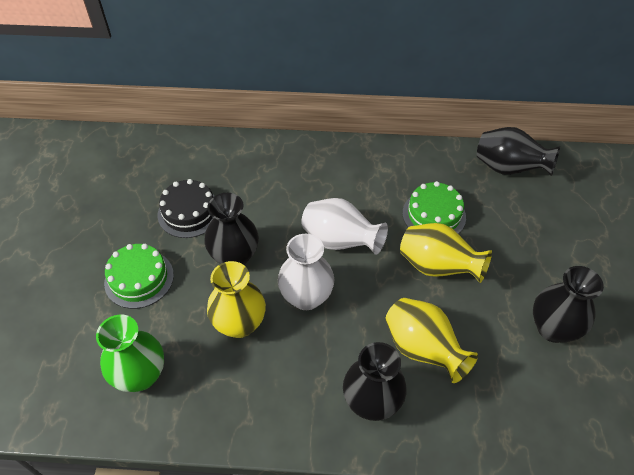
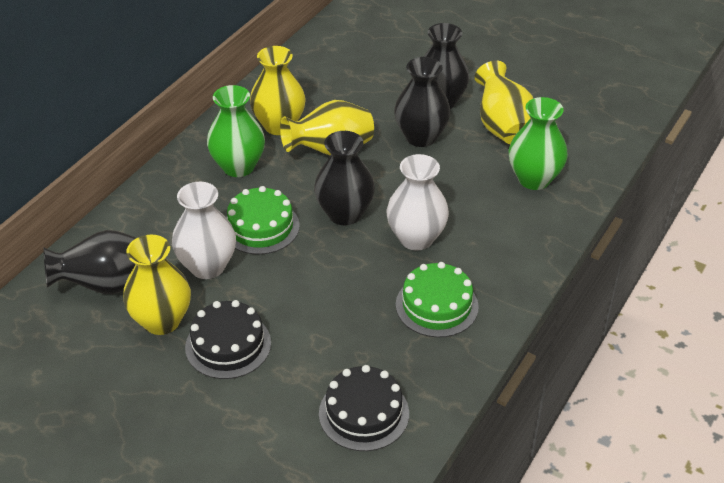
black cake: [157,179,214,238] = 1 -> [185,300,271,379] [319,365,409,451] = 2
green vase: [96,315,164,392] = 1 -> [207,85,265,177] [508,97,568,190] = 2
yellow vase: [207,261,266,338] [385,298,478,383] [400,223,492,283] = 3 -> [123,235,191,335] [250,46,306,135] [280,100,374,155] [475,61,533,144] = 4

